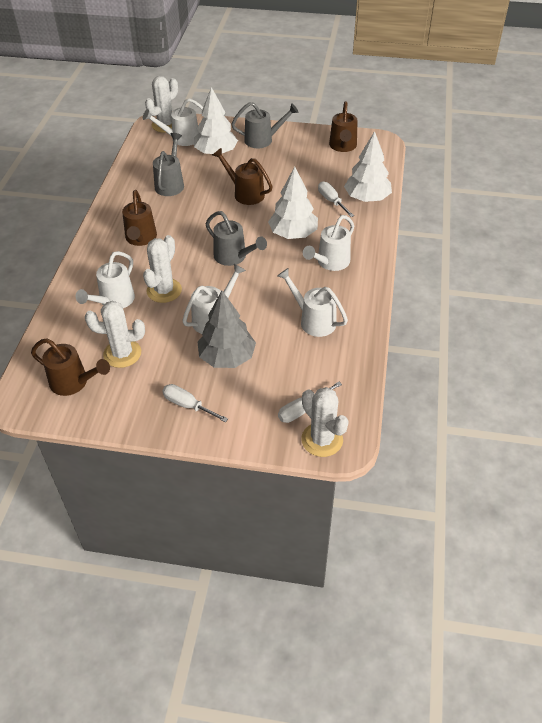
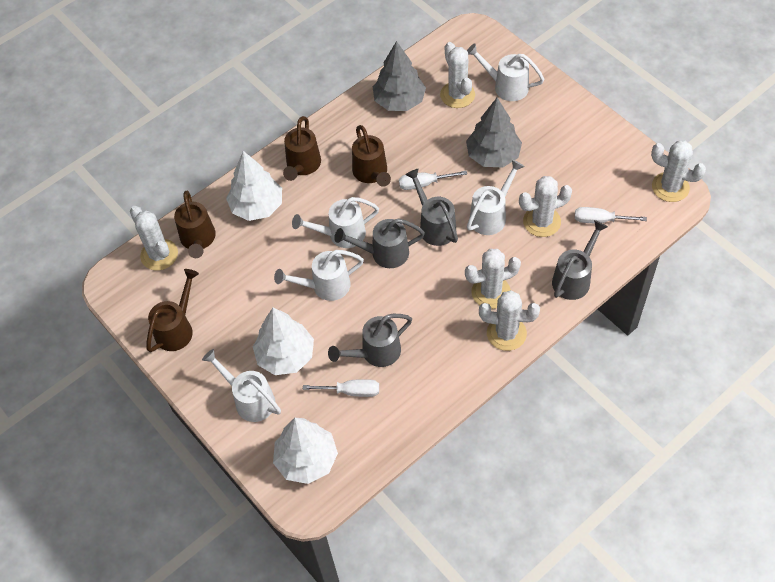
grey tree: [197,291,256,368] = 1 -> [373,41,426,111] [466,98,522,167] = 2
grey watering can: [153,133,184,196] [206,211,267,266] [231,102,299,148] = 3 -> [328,314,412,367] [334,219,425,268] [405,168,458,246] [552,220,608,300] = 4
white cactus: [85,301,145,368] [143,235,182,303] [145,76,178,133] [301,387,349,457] = 4 -> [130,206,178,271] [440,42,475,108] [465,249,521,309] [479,290,540,351] [519,176,572,237] [651,141,706,202] = 6

